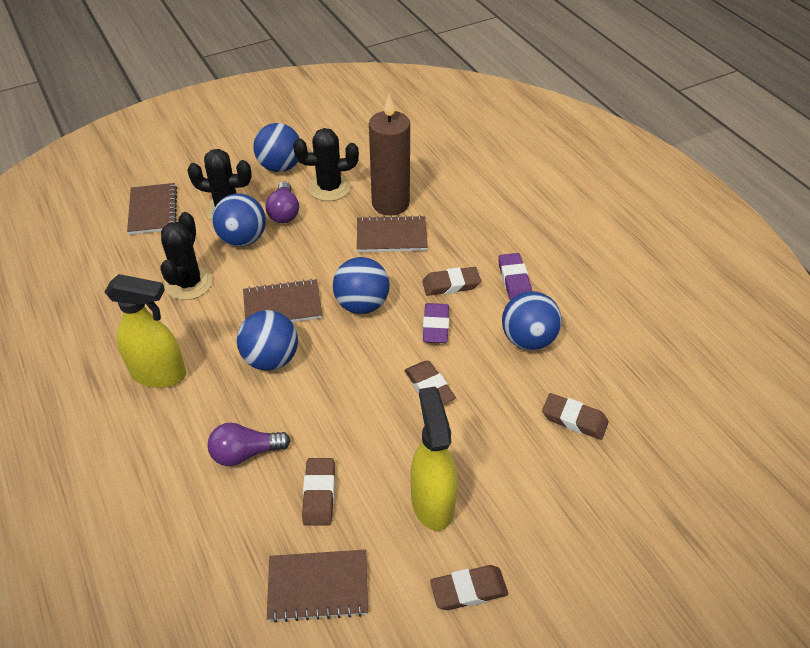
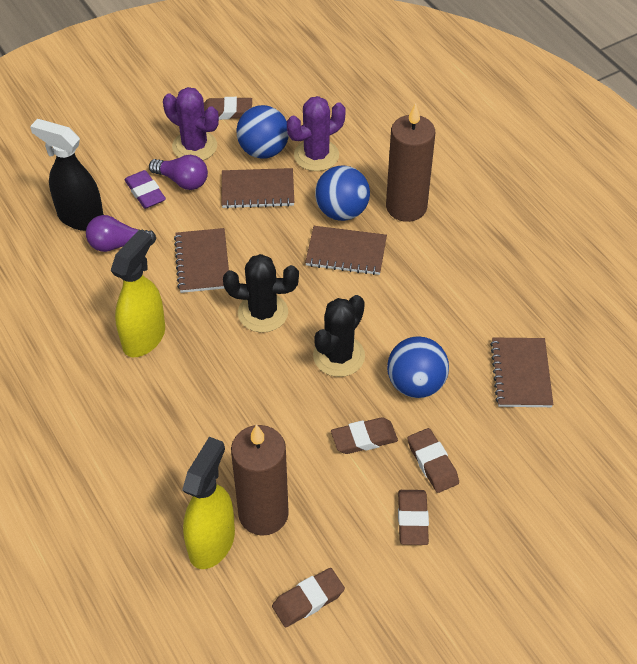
black cactus: [160,212,213,300] [187,149,252,220] [293,128,359,201] = 3 -> [223,254,299,333] [313,295,365,377] = 2
black spray bottle: none = 0 -> [30,119,104,231] = 1
blue ball: [212,194,266,247] [237,310,298,371] [253,123,299,172] [333,257,390,314] [502,291,562,350] = 5 -> [237,105,289,159] [315,165,370,221] [387,336,449,398] = 3
brown candle: [369,94,410,215] = 1 -> [231,424,289,536] [386,103,435,222] = 2
purple cactus: none = 0 -> [163,87,219,160] [287,96,346,171] = 2
purple eraser: [423,303,449,343] [498,253,532,300] = 2 -> [124,170,166,209] = 1

